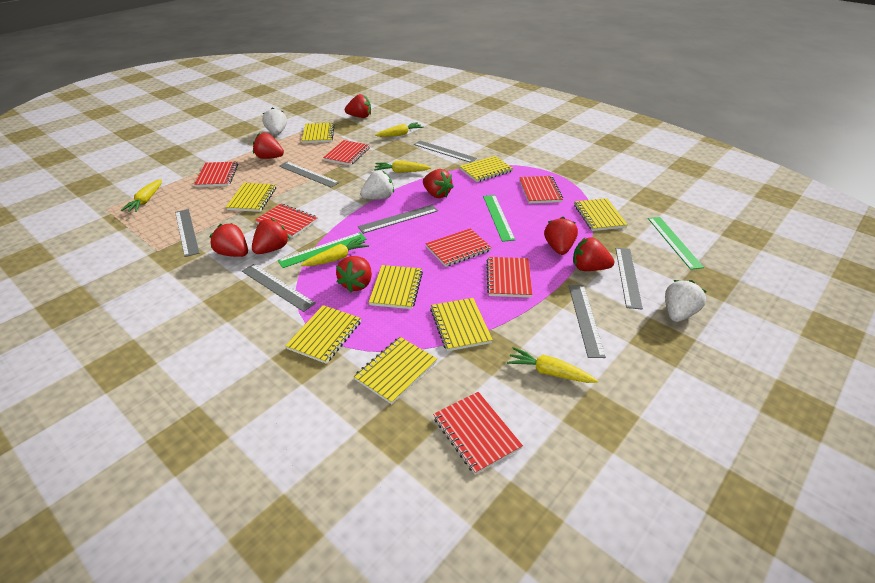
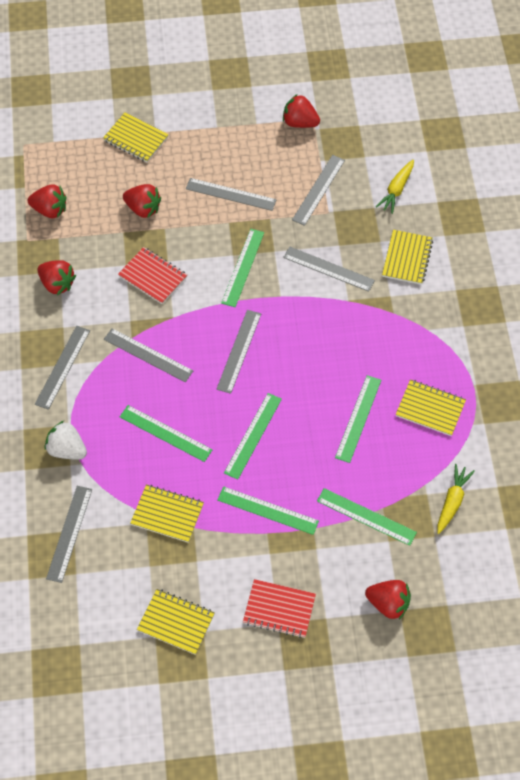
green ruler: [278,232,366,268] [483,195,515,242] [648,217,704,270] = 3 -> [120,405,213,462] [217,486,319,535] [221,229,264,307] [224,393,282,480] [317,488,417,546] [335,375,381,463] = 6
red notebook: [194,162,238,187] [255,204,318,238] [323,140,370,166] [426,228,492,267] [433,392,523,475] [486,257,533,298] [519,176,563,204] = 7 -> [118,247,187,304] [243,579,316,638] = 2
red strawberry: [209,223,248,257] [252,218,290,254] [253,133,284,159] [336,256,372,292] [345,94,371,118] [423,169,454,198] [544,217,578,255] [573,237,614,271] = 8 -> [28,184,66,218] [37,260,76,295] [123,184,161,218] [283,94,320,128] [365,580,411,620] = 5
white strawberry: [262,108,287,135] [360,170,394,199] [665,280,707,322] = 3 -> [45,421,87,460] = 1
yellow carrot: [121,179,162,212] [301,237,369,266] [374,161,431,173] [375,122,424,137] [507,347,598,383] = 5 -> [376,160,414,214] [437,464,475,534] = 2
yellow notebook: [226,183,276,212] [285,305,361,364] [302,123,334,143] [354,337,437,404] [369,265,423,309] [430,298,493,351] [459,156,513,182] [574,198,628,231] = 8 -> [103,113,169,162] [130,484,204,543] [137,589,215,655] [382,230,433,285] [396,379,466,436] = 5

